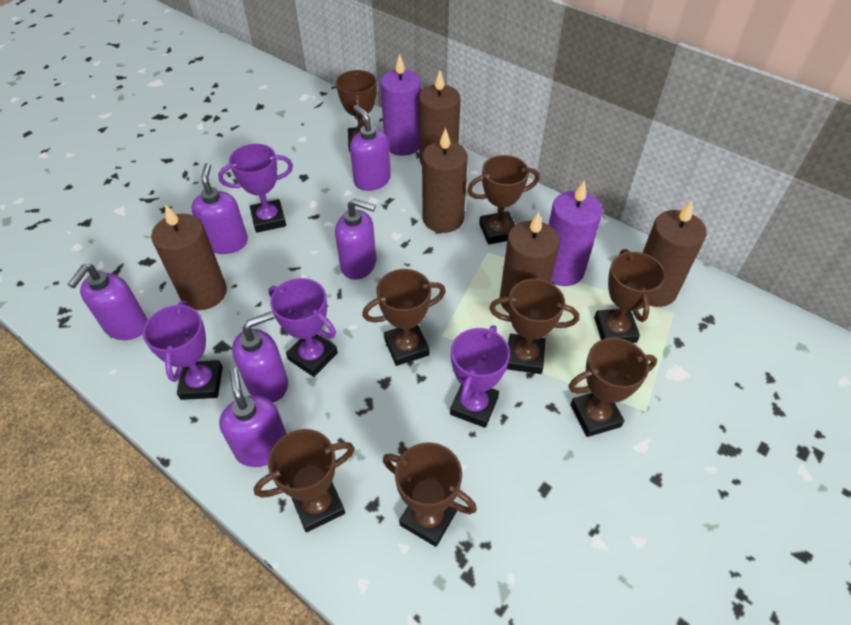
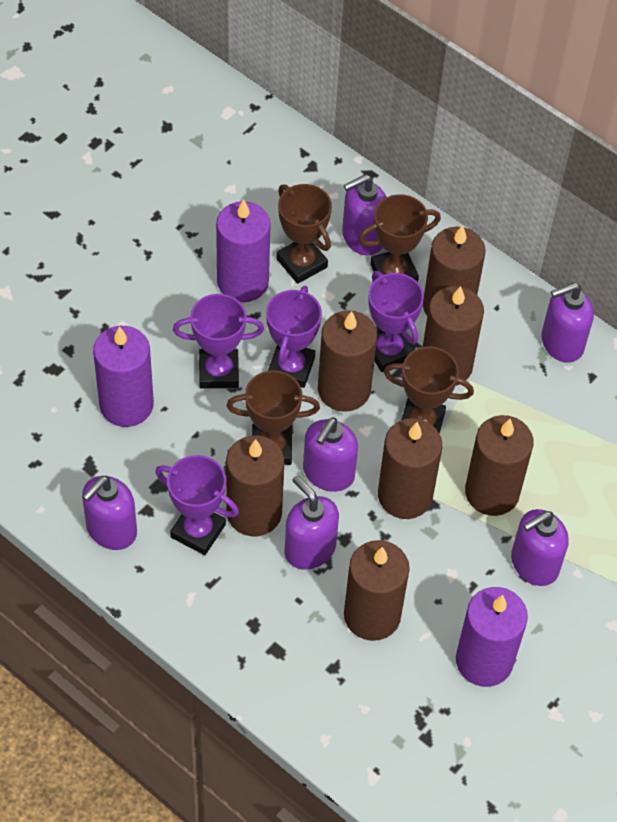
brown candle: [151,204,227,310] [419,70,460,165] [422,128,468,233] [500,212,560,313] [643,201,706,307] = 5 -> [226,436,284,536] [318,310,377,412] [344,540,410,641] [378,418,442,519] [423,225,485,315] [423,286,484,386] [465,415,534,516] = 7
brown trophy: [254,429,355,533] [336,70,377,152] [362,269,446,366] [383,442,477,547] [467,155,540,245] [489,279,579,374] [568,338,657,437] [594,249,666,343] = 8 -> [226,370,320,465] [276,184,332,284] [358,194,441,282] [384,346,474,433] = 4
purple candle: [380,54,421,156] [548,180,602,286] = 2 -> [93,326,154,427] [216,199,271,302] [456,587,528,687] = 3

